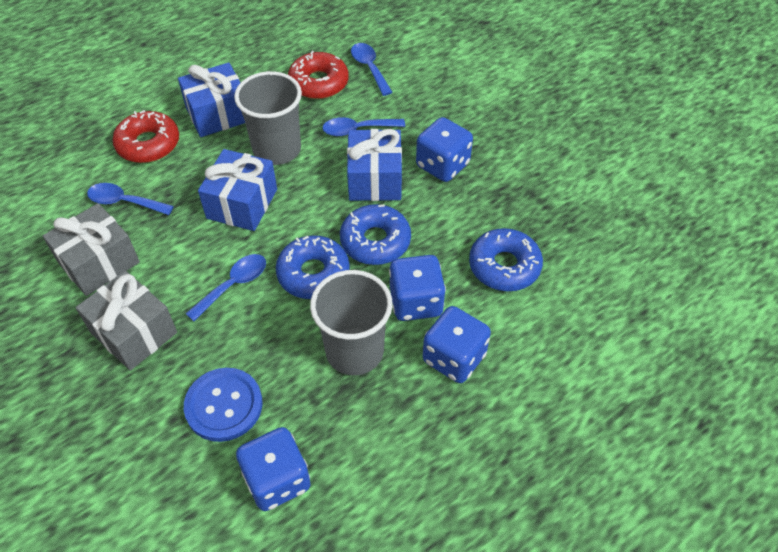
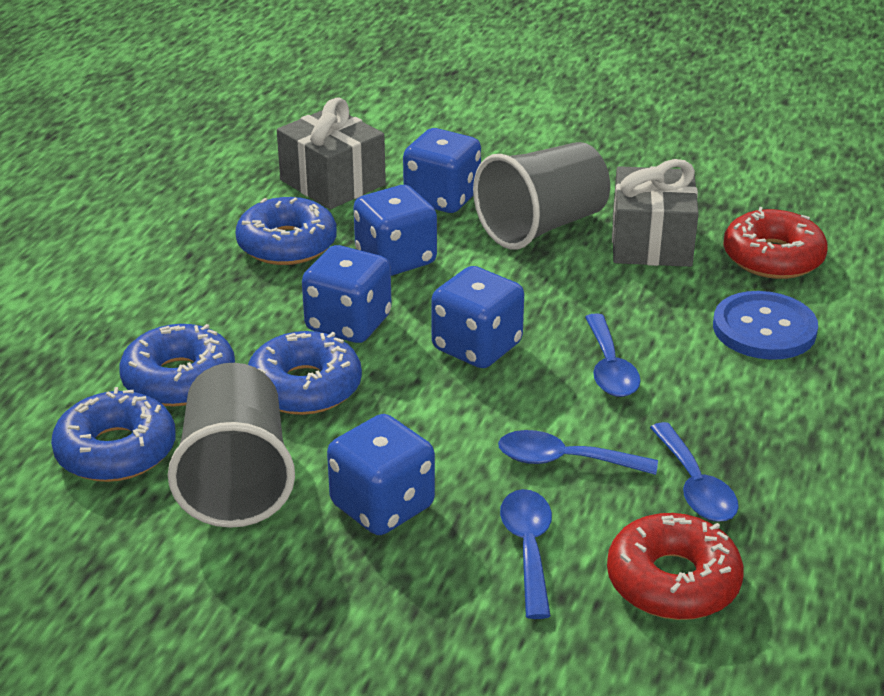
blue dice: [236,427,311,511] [389,255,446,321] [416,117,473,182] [423,306,491,383] = 4 -> [302,245,392,343] [327,414,435,535] [353,185,437,276] [403,128,481,213] [431,266,524,368] = 5
blue donut: [276,235,350,299] [340,204,411,265] [469,228,543,291] = 3 -> [51,387,176,482] [119,324,235,406] [235,197,337,265] [248,331,362,415] = 4
blue gift: [178,63,245,137] [198,149,277,231] [347,129,402,201] = 3 -> none = 0

